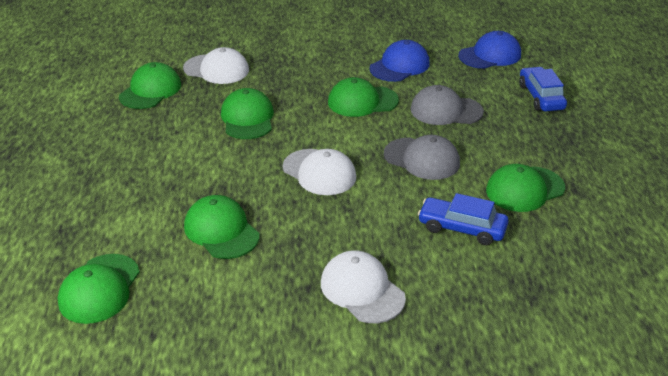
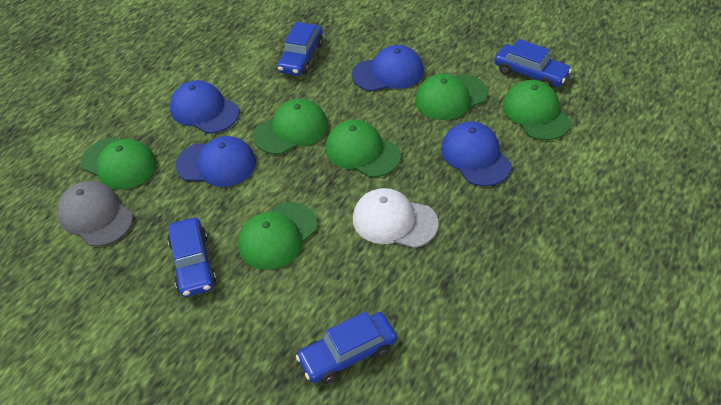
blue cap: [369,40,430,82] [458,31,521,69] = 2 -> [170,80,239,134] [176,136,256,187] [352,45,424,92] [441,121,512,186] = 4
blue car: [418,193,509,245] [519,67,567,111] = 2 -> [168,218,216,297] [277,22,323,76] [296,311,397,384] [494,39,572,88] = 4
grey cap: [384,135,460,180] [411,85,484,125] = 2 -> [57,181,133,247] = 1
white cap: [183,47,249,84] [283,149,356,195] [321,250,406,323] = 3 -> [353,188,439,248] = 1

